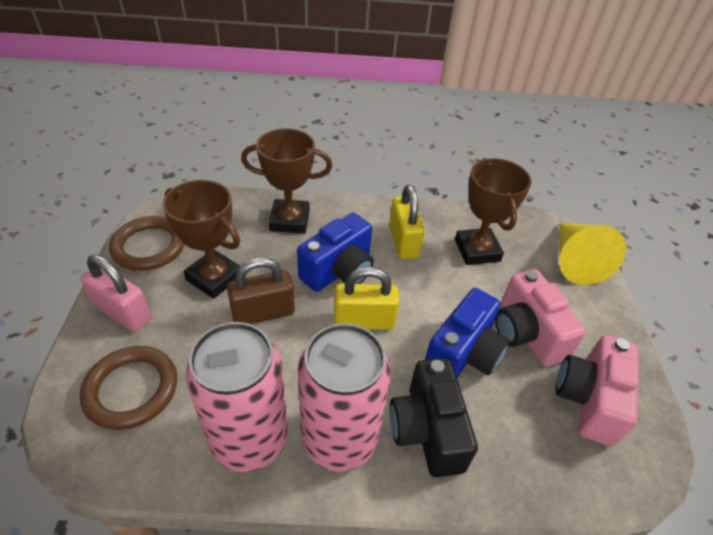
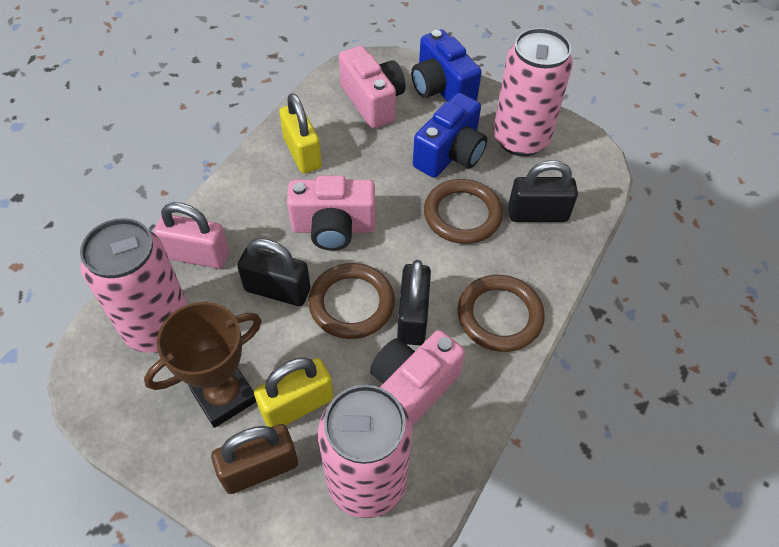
black camera: [390,358,478,477] = 1 -> none = 0
black padlock: none = 0 -> [237,238,310,306] [397,260,431,345] [508,160,578,222] = 3
brown ring: [80,346,177,430] [109,216,185,271] = 2 -> [308,263,395,339] [424,179,503,244] [458,275,545,352] = 3
brown trophy: [163,180,240,299] [241,128,332,234] [455,158,532,265] = 3 -> [144,302,262,428] = 1
pink camera: [495,269,586,367] [555,335,639,446] = 2 -> [287,176,375,251] [339,46,406,129] [370,330,465,426] = 3
pink can: [186,322,288,472] [298,323,391,472] = 2 -> [80,218,188,353] [318,385,412,518] [493,28,573,156] = 3
yellow cone: [559,223,626,285] = 1 -> none = 0

